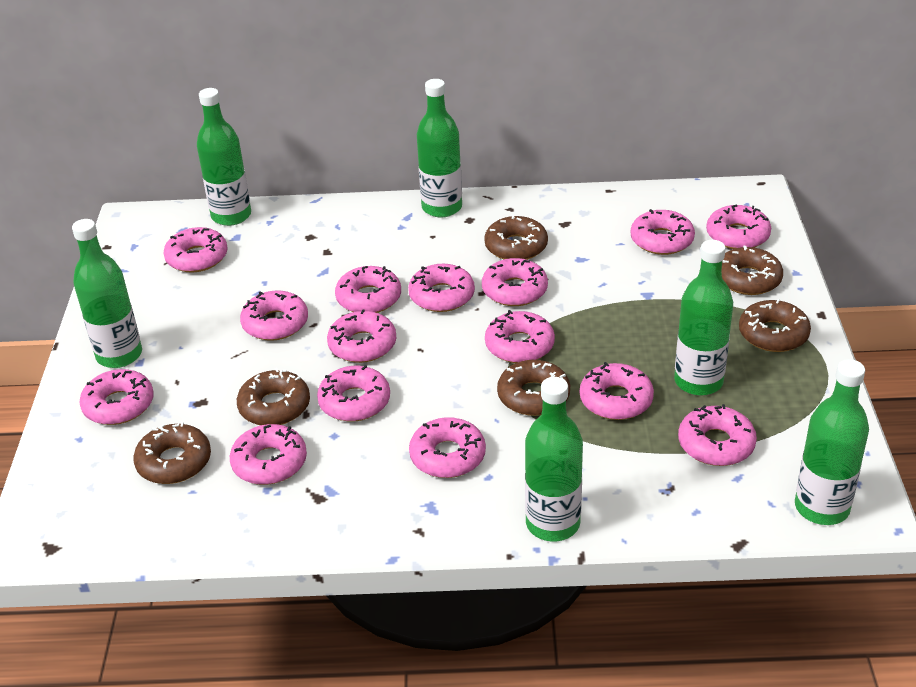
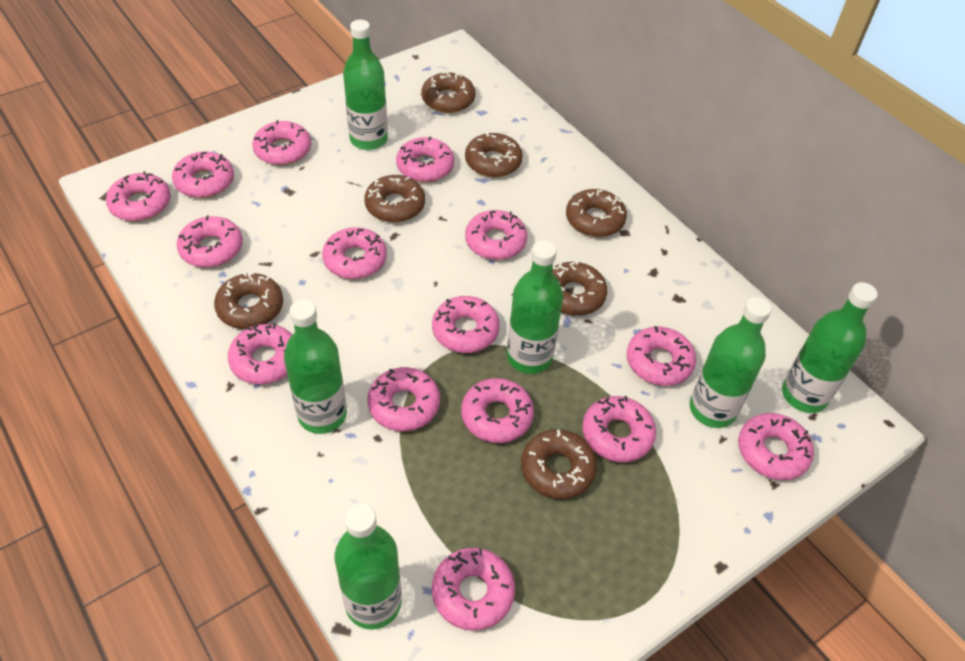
brown donut: [133,422,211,484] [237,368,310,425] [484,215,548,260] [497,360,570,416] [722,245,783,295] [739,299,811,352] = 6 -> [214,272,283,329] [364,175,425,222] [421,71,475,113] [465,132,523,177] [521,429,597,499] [552,260,607,316] [566,189,627,237] = 7

